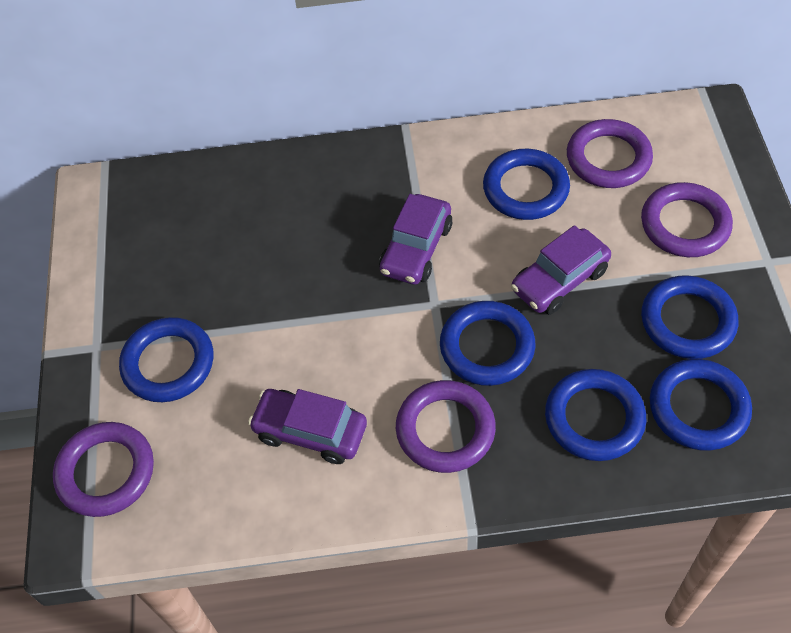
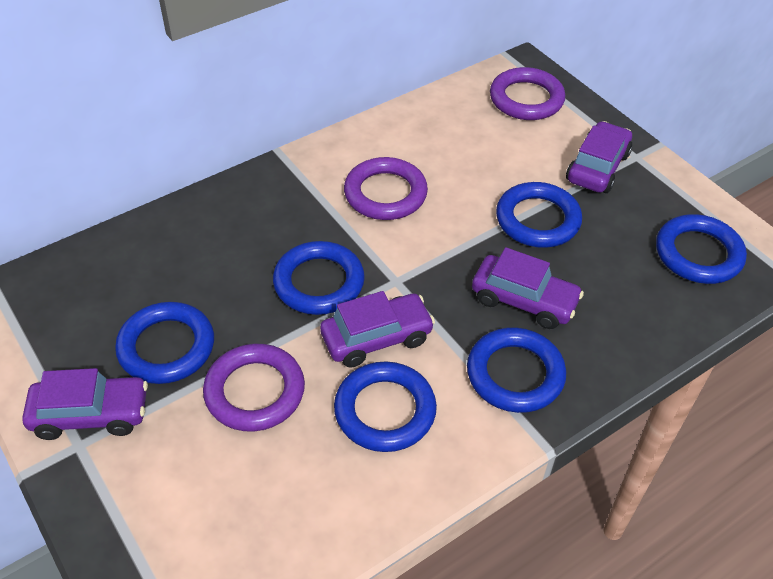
purple car: [248,389,367,464] [379,194,452,285] [511,225,611,315] = 3 -> [22,368,148,440] [320,291,435,368] [472,247,584,329] [566,121,632,193] = 4
purple ring: [53,422,154,517] [396,380,496,473] [567,119,653,188] [641,182,733,257] = 4 -> [203,344,305,432] [344,157,428,220] [490,67,565,120] = 3

